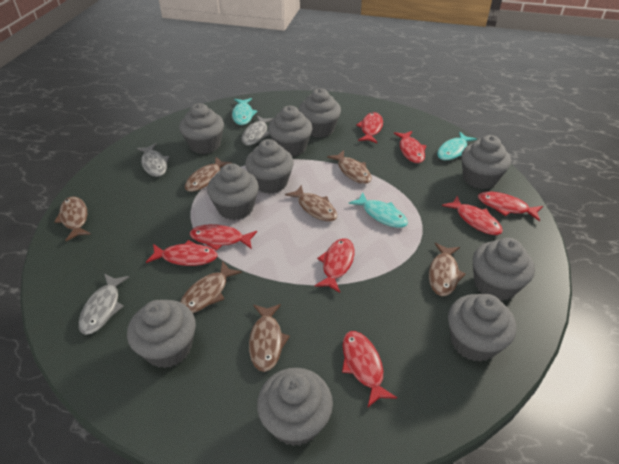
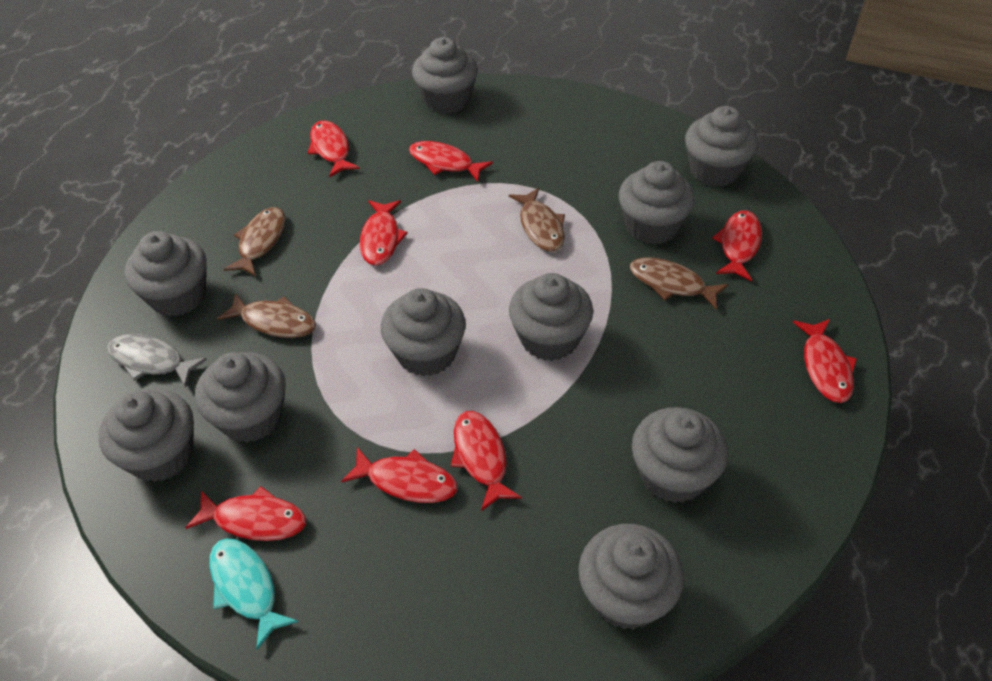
brown fish: [54,196,91,241] [180,261,242,313] [185,157,232,192] [249,304,290,372] [285,185,337,222] [327,150,372,184] [429,242,466,296] = 7 -> [217,293,316,338] [223,207,285,277] [509,188,565,252] [630,258,729,310] = 4
grey fish: [79,274,129,335] [136,143,170,177] [241,116,274,145] = 3 -> [107,334,207,388] = 1
turquoise fish: [232,98,258,125] [349,192,408,228] [437,132,477,160] = 3 -> [209,538,298,650] = 1

